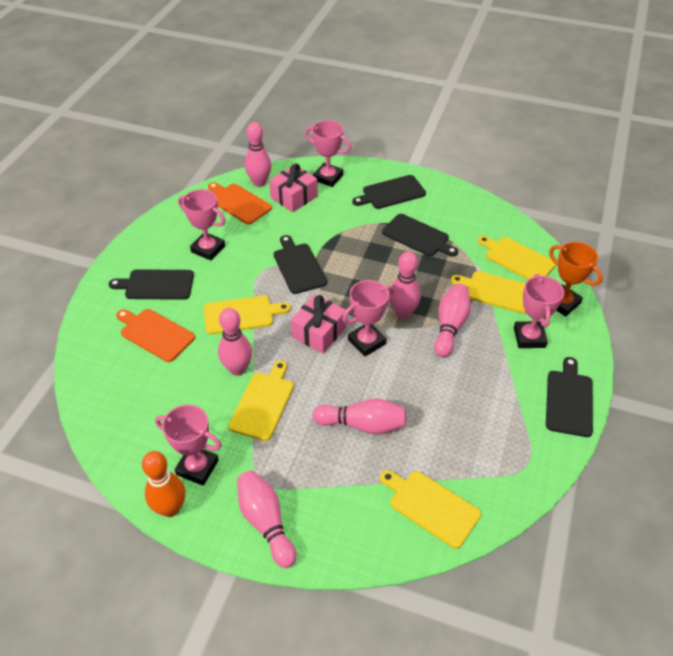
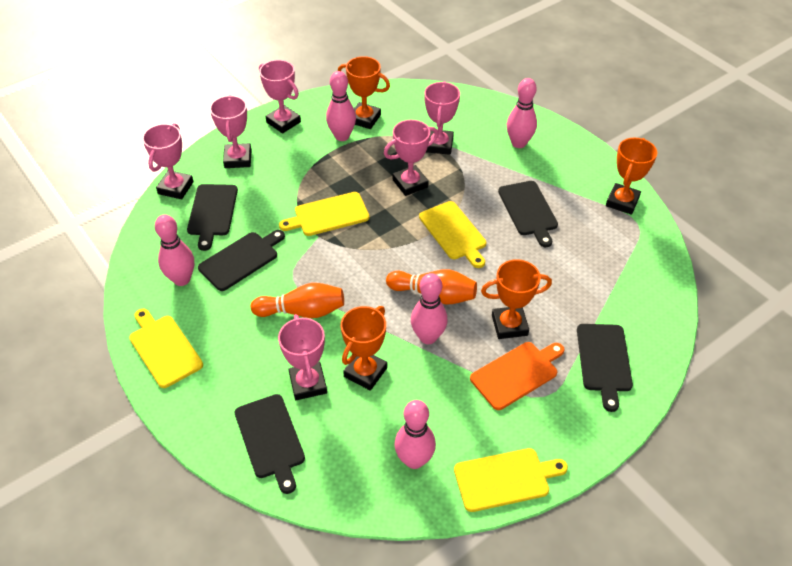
orange bowling pin: [142,451,185,517] = 1 -> [251,283,344,318] [386,269,477,304] = 2
orange cutting board: [116,309,195,362] [208,182,272,224] = 2 -> [470,342,564,410] = 1
orange trophy: [549,242,603,317] = 1 -> [338,56,390,129] [341,306,387,391] [481,259,552,339] [606,138,657,215] = 4
pink bowling pin: [218,308,252,376] [237,470,296,568] [245,122,271,187] [312,398,406,435] [389,251,421,319] [434,283,471,357] = 6 -> [155,214,194,286] [326,71,356,141] [394,400,436,469] [411,273,448,344] [507,78,537,148] = 5
pink gift: [269,164,318,212] [291,294,346,353] = 2 -> none = 0
pink trophy: [155,405,222,486] [178,189,226,261] [305,120,351,187] [342,280,394,357] [514,274,564,348] = 5 -> [142,123,194,199] [210,95,251,168] [259,60,301,134] [278,314,327,400] [384,120,438,196] [424,81,460,155] = 6
yellow cutting board: [204,295,291,335] [228,361,294,441] [380,470,481,549] [451,271,527,314] [478,236,556,280] = 5 -> [129,309,203,388] [279,192,370,236] [419,201,486,268] [454,448,568,512] = 4

